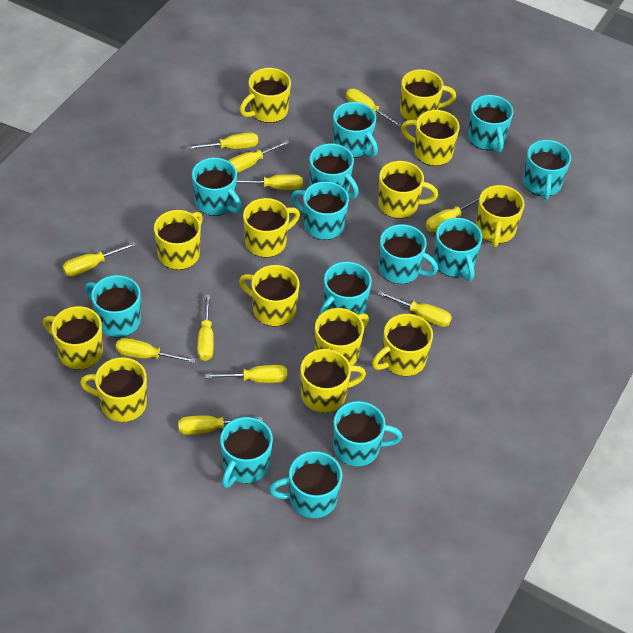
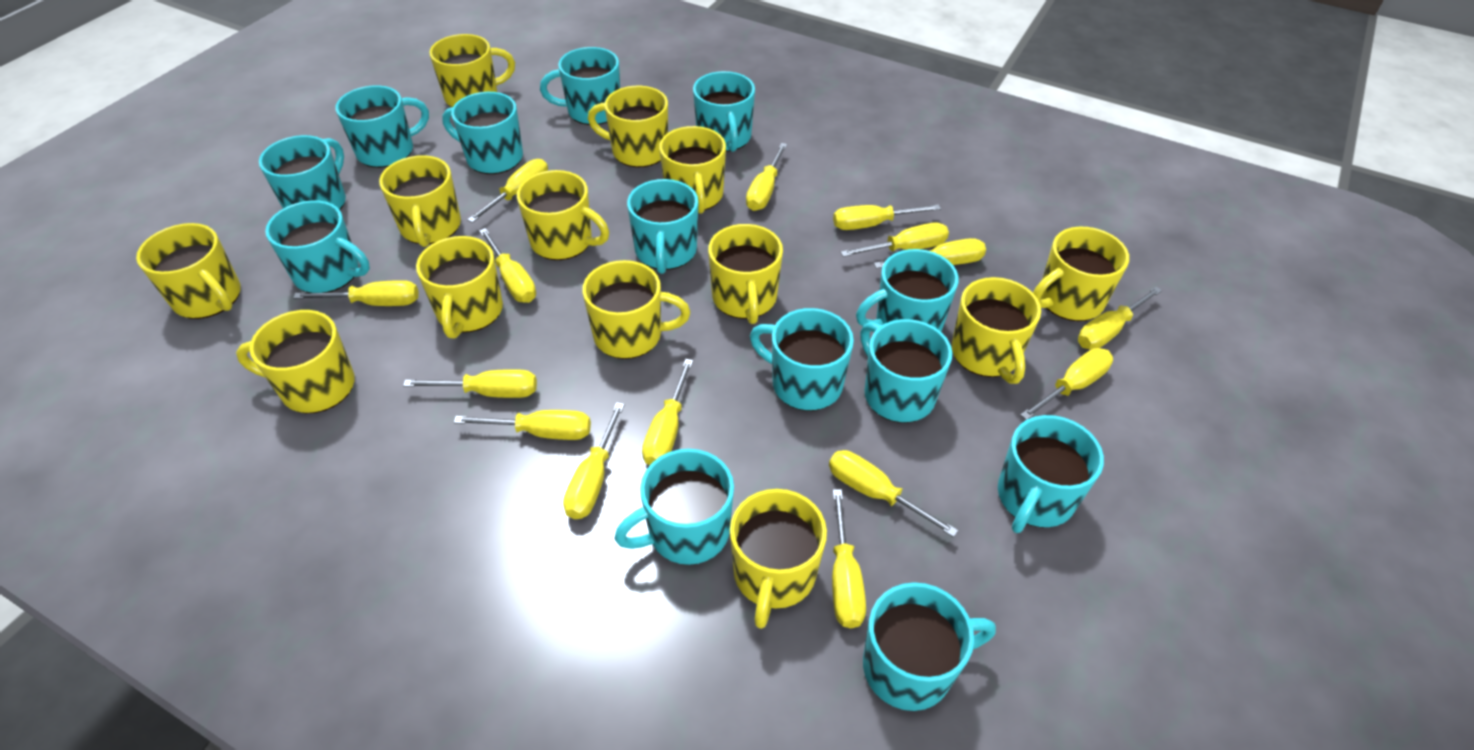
yellow screwdriver: [63,242,136,276] [116,338,196,363] [178,415,263,435] [187,132,258,150] [197,294,214,361] [205,365,287,383] [228,140,289,173] [236,174,303,190] [346,89,402,127] [378,291,452,327] [425,196,480,232] = 11 -> [293,280,418,306] [403,369,537,398] [454,410,591,440] [467,159,548,223] [479,228,536,303] [563,402,625,519] [642,359,693,465] [746,143,787,211] [829,450,958,537] [832,489,866,628] [833,204,941,230] [841,223,949,257] [874,238,986,268] [1020,348,1113,420] [1078,287,1162,350] = 15

